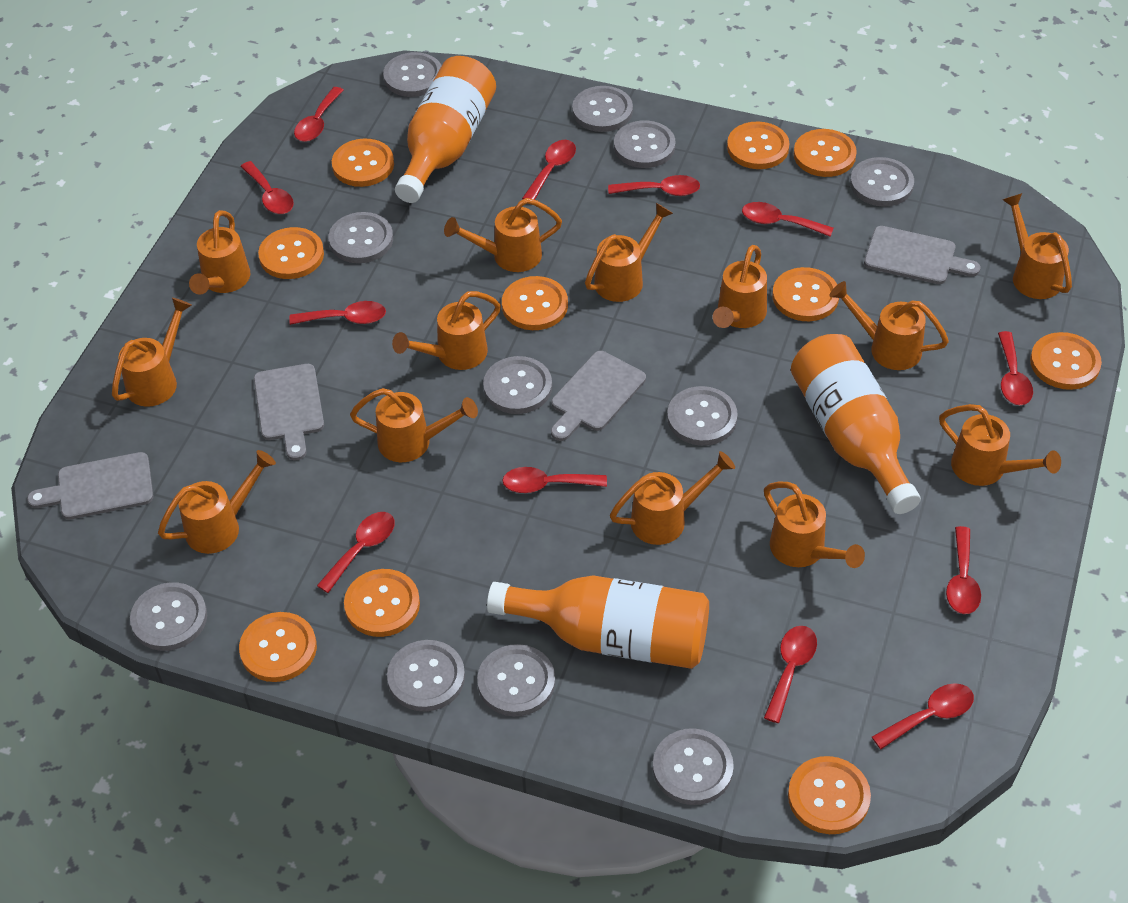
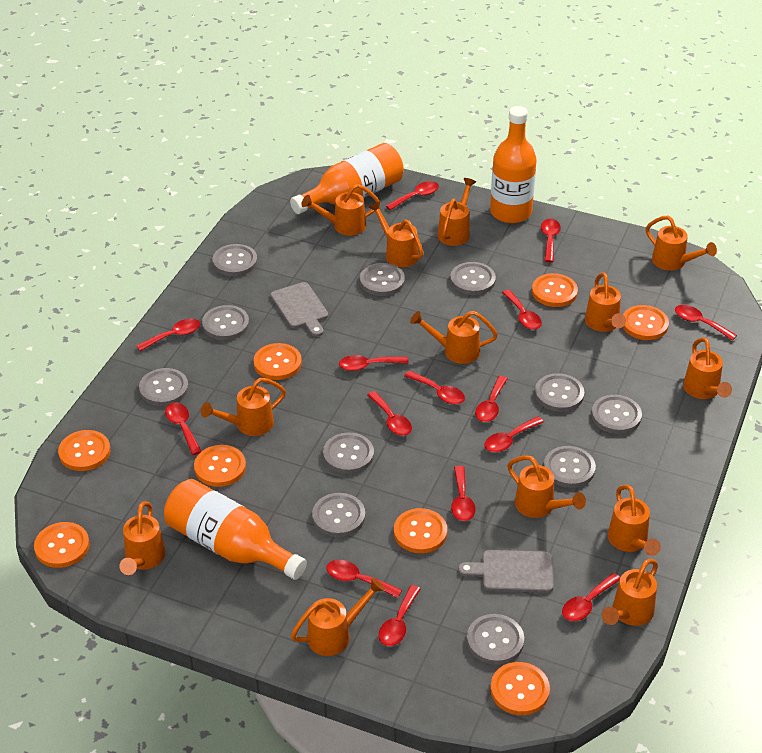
grey cutting board: [27,452,154,520] [254,364,324,460] [551,351,646,441] [864,226,980,284] = 4 -> [270,282,328,337] [458,550,554,593] = 2
orange button: [239,612,317,682] [258,227,324,279] [332,139,394,187] [344,569,420,637] [502,276,568,330] [727,122,789,169] [773,267,839,321] [788,756,871,834] [794,129,857,177] [1030,332,1102,390] = 10 -> [34,522,90,568] [58,430,110,471] [194,445,246,487] [253,343,302,380] [394,508,447,553] [490,662,550,715] [532,273,578,307] [623,305,669,340] = 8
red spoon: [240,161,294,214] [289,301,386,325] [294,87,344,142] [317,512,395,593] [502,467,607,493] [522,140,576,200] [608,175,700,196] [742,202,833,237] [764,626,817,723] [872,683,974,749] [946,526,981,614] [998,331,1033,405] = 12 -> [137,319,200,351] [165,402,201,455] [326,560,402,598] [339,355,409,371] [367,391,412,436] [379,585,421,646] [386,181,439,210] [404,371,465,404] [451,466,476,521] [475,376,508,422] [484,416,544,452] [502,290,542,330] [541,219,561,262] [562,573,620,621] [675,305,737,341] = 15

